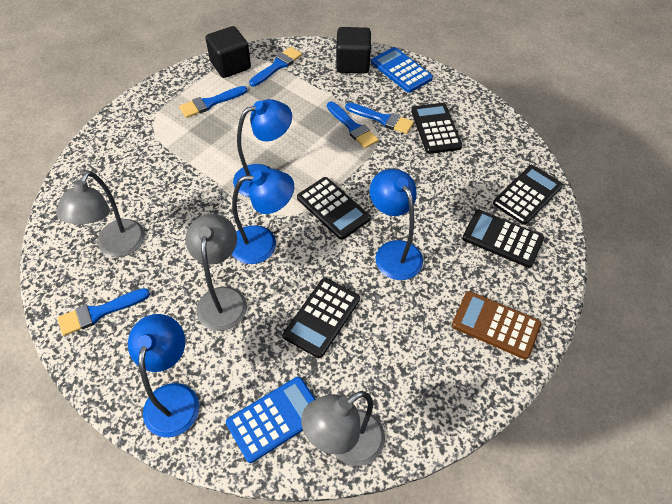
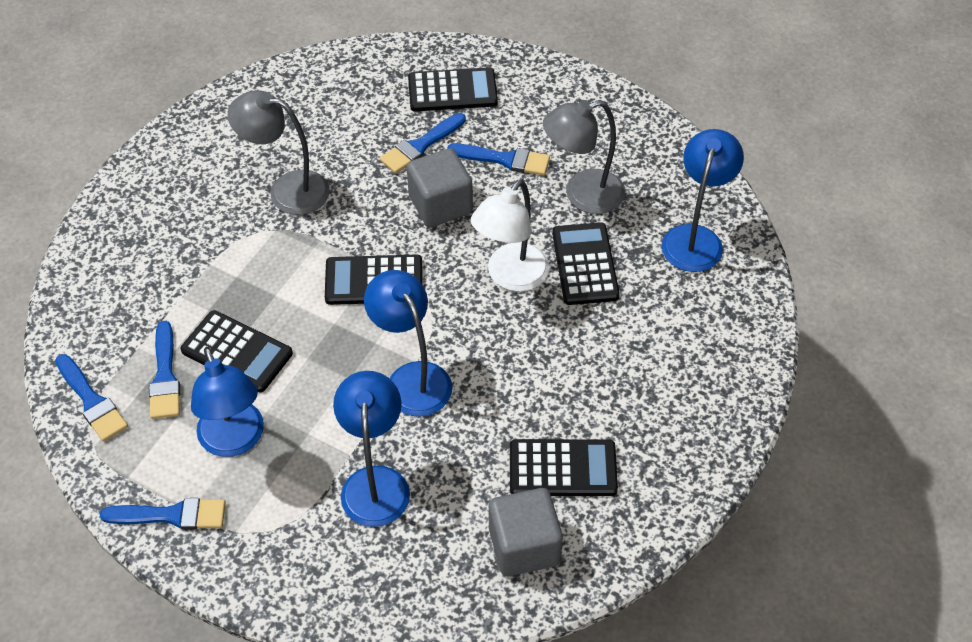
black cube: [205,26,251,78] [336,27,371,73] = 2 -> none = 0
blue calculator: [226,377,316,463] [371,47,433,93] = 2 -> none = 0
brown calculator: [452,291,541,360] = 1 -> none = 0
grey cube: none = 0 -> [407,148,473,227] [489,488,563,576] = 2
grey lamp: [56,171,145,257] [185,214,247,331] [301,391,385,466] = 3 -> [228,90,330,215] [543,100,625,214] = 2
white lamp: none = 0 -> [471,179,550,291] = 1

